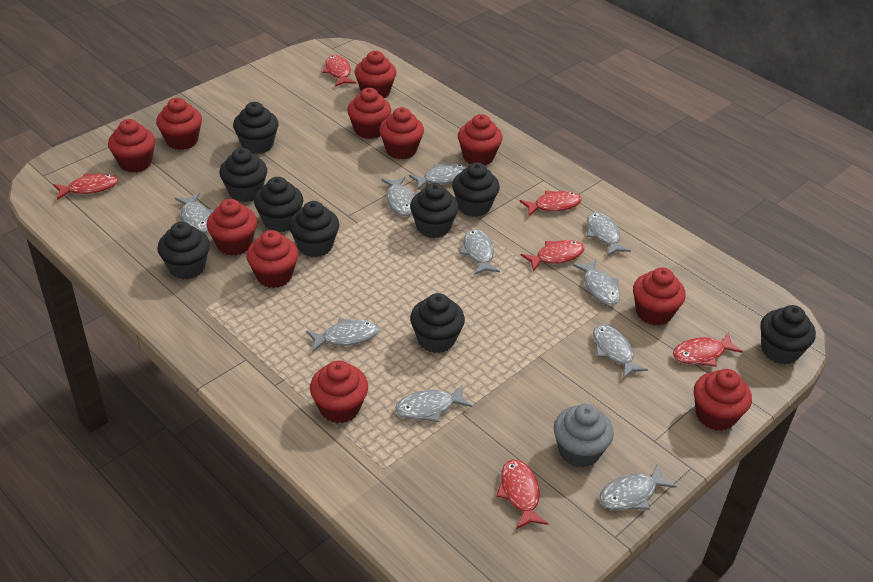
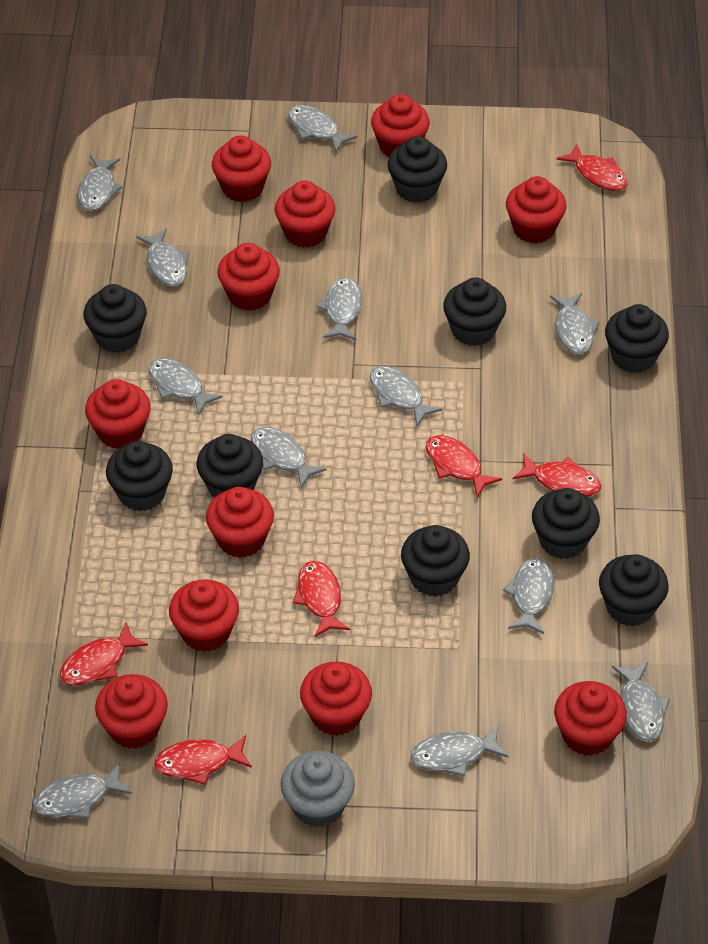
grey fish: [175,193,215,233] [306,318,379,352] [382,176,416,216] [395,385,472,422] [409,164,467,190] [459,229,500,275] [573,259,620,305] [587,212,631,256] [593,325,648,379] [599,463,677,510] = 10 -> [33,762,132,819] [77,156,123,211] [136,228,189,286] [148,358,223,416] [251,427,326,488] [288,105,357,152] [316,277,362,340] [370,366,442,426] [411,726,508,777] [503,558,554,634] [550,293,600,354] [612,662,670,741] = 12

